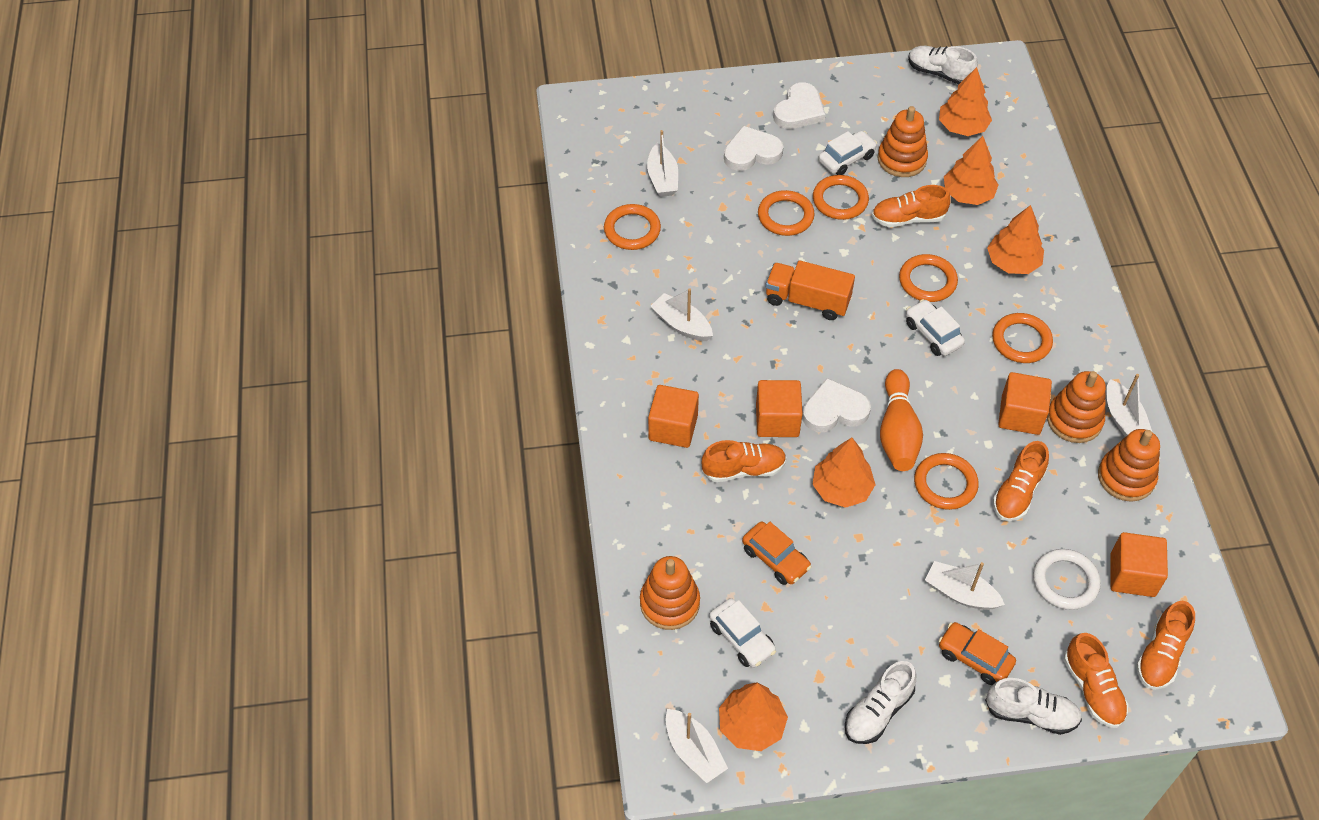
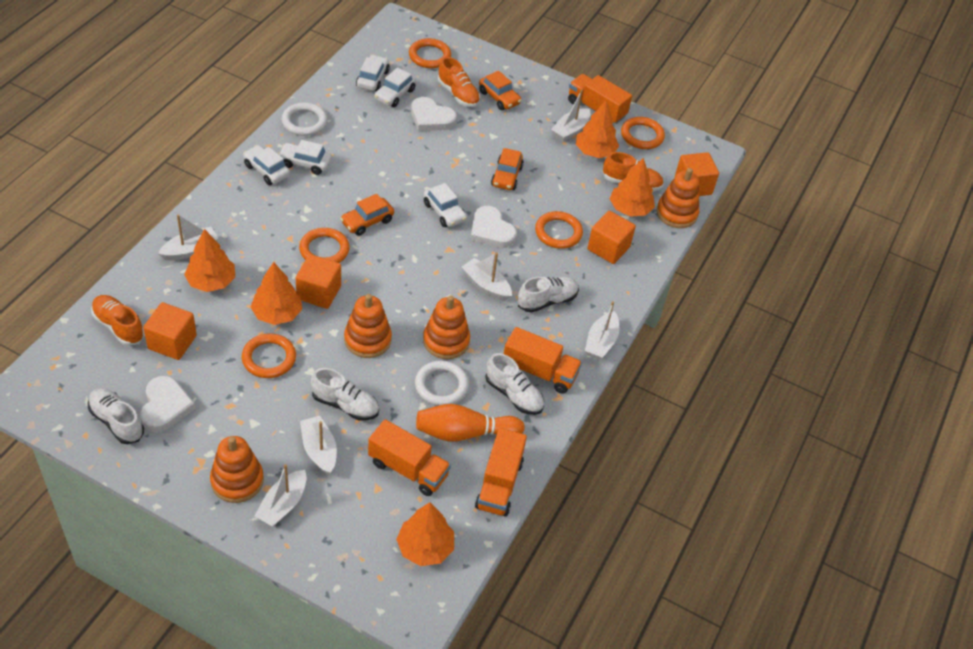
orange car: [742,522,812,585] [938,622,1016,685] = 2 -> [340,194,394,236] [479,71,522,110] [491,148,524,190] = 3
orange ring: [604,204,661,250] [758,190,815,236] [813,175,869,220] [899,254,958,302] [914,453,979,510] [992,313,1053,363] = 6 -> [242,333,296,378] [299,228,350,263] [409,38,451,68] [535,211,583,249] [621,117,665,149] = 5
orange shoe: [702,440,787,482] [872,185,950,227] [993,441,1049,521] [1064,633,1128,728] [1136,601,1195,690] = 5 -> [91,295,145,346] [438,57,480,107] [603,152,664,191] = 3
orange truck: [766,260,855,320] = 1 -> [368,419,451,496] [475,428,527,517] [504,327,582,394] [568,74,632,124] = 4
white boat: [647,130,678,197] [650,288,713,341] [665,709,728,783] [925,561,1005,610] [1106,374,1152,437] = 5 -> [158,214,219,261] [255,464,307,527] [300,416,337,475] [462,252,512,301] [551,90,591,142] [585,301,619,360] = 6
white car: [709,598,776,668] [818,131,877,175] [906,299,965,356] = 3 -> [243,145,290,185] [278,140,332,175] [356,55,390,91] [374,67,416,107] [424,183,467,227] = 5
white ring: [1033,549,1101,610] = 1 -> [282,103,327,136] [415,360,469,406] = 2
white shoe: [845,661,916,744] [908,46,978,84] [985,678,1082,735] = 3 -> [88,388,144,444] [311,368,379,421] [485,353,544,415] [518,277,579,313] = 4

